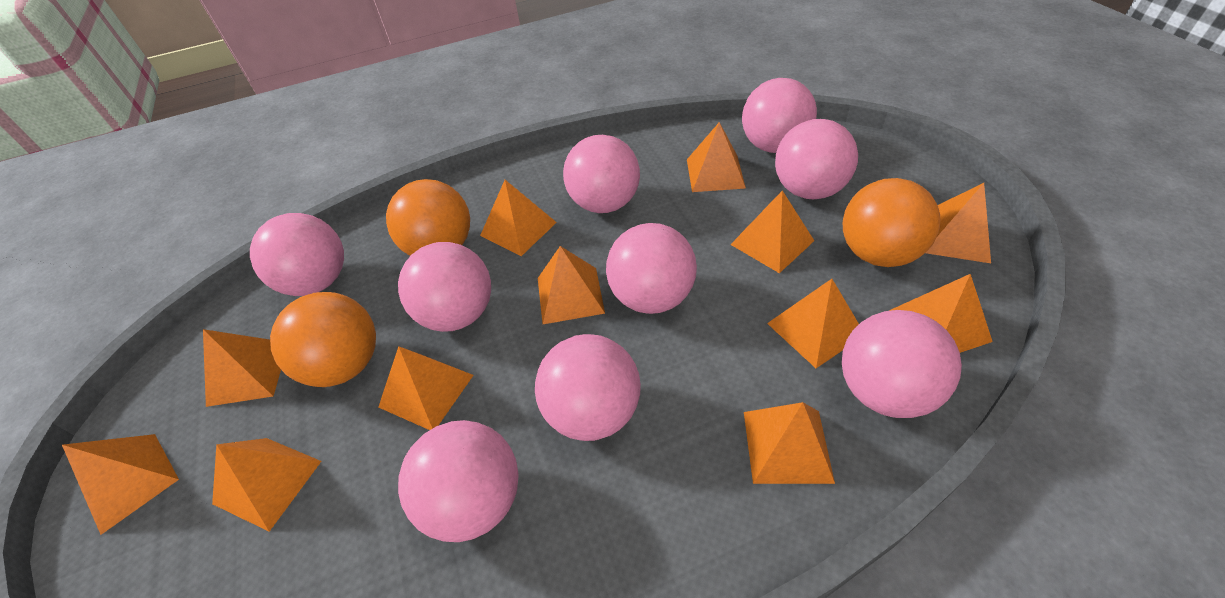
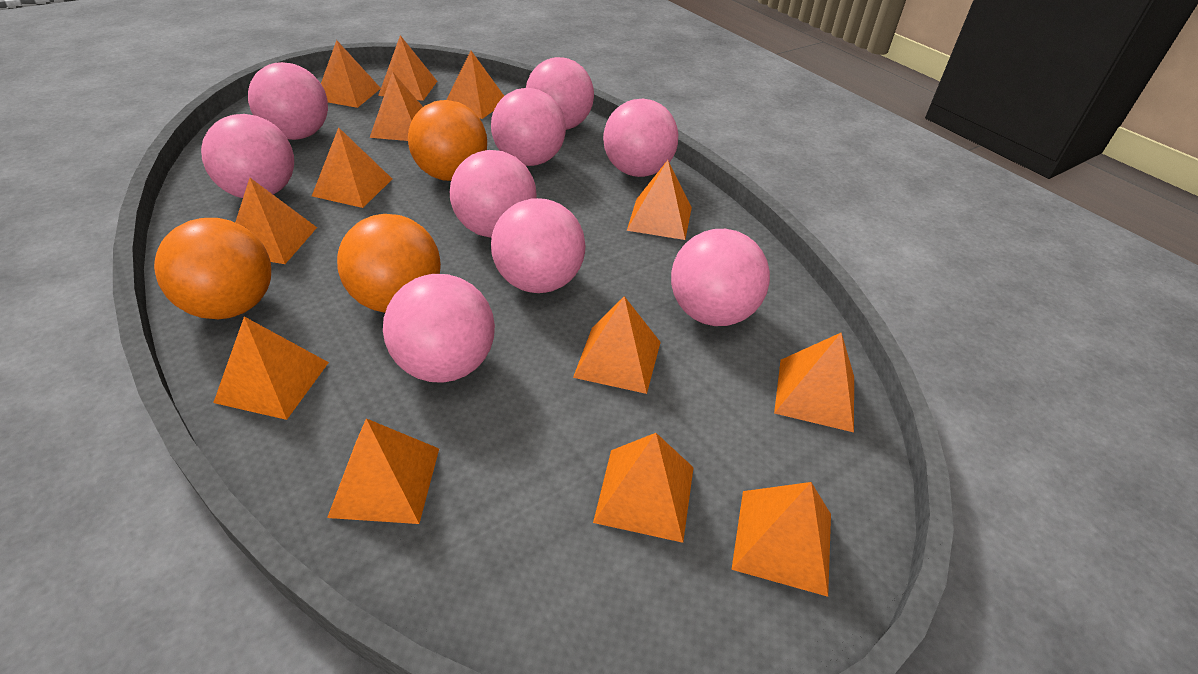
orange pyramid: [62,434,179,535] [203,329,281,407] [212,438,321,532] [378,346,474,430] [480,180,557,256] [538,246,605,324] [687,122,746,192] [730,190,814,273] [744,402,835,484] [767,279,859,368] [889,274,993,353] [926,183,991,263] = 12 -> [213,317,329,420] [235,178,317,264] [312,127,392,208] [321,40,381,108] [327,418,439,524] [370,72,423,141] [378,35,437,101] [446,51,504,119] [573,296,661,394] [593,433,694,543] [627,160,692,240] [731,482,831,597] [774,333,854,432] = 13

